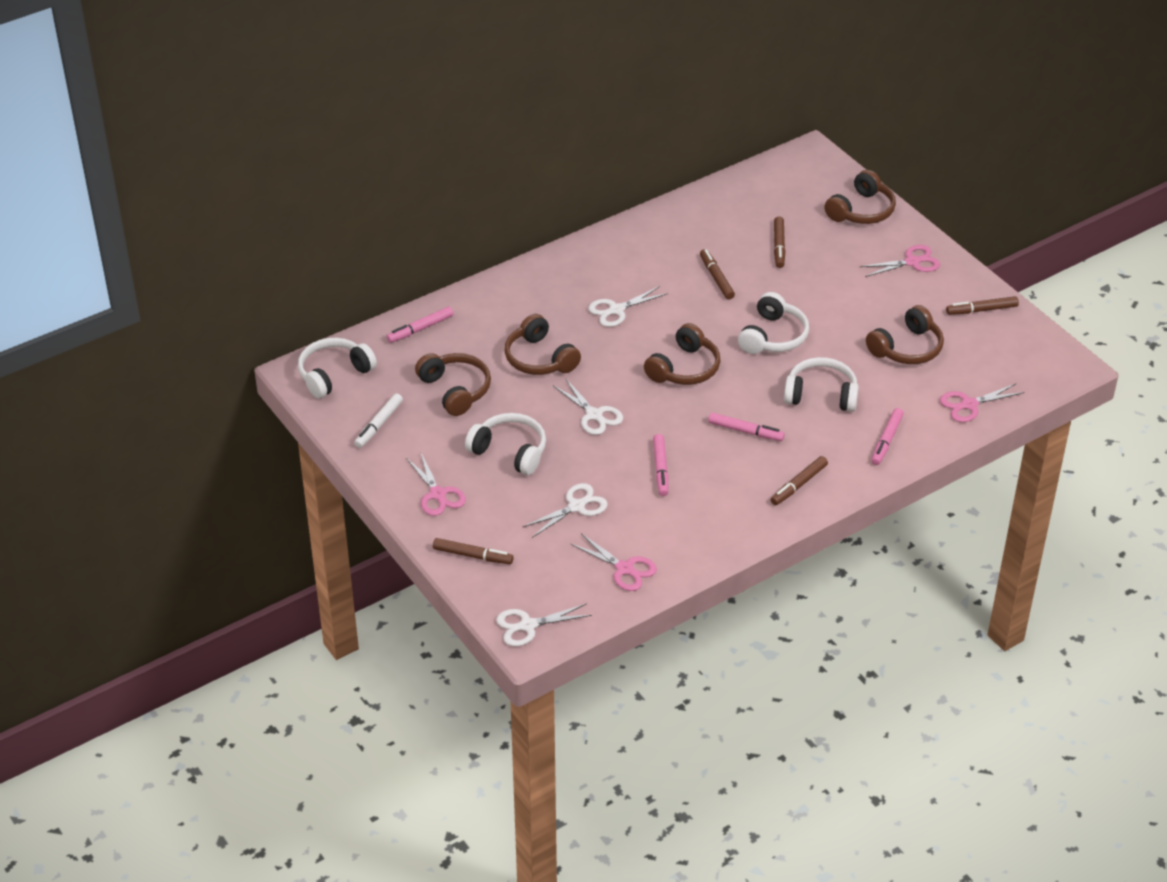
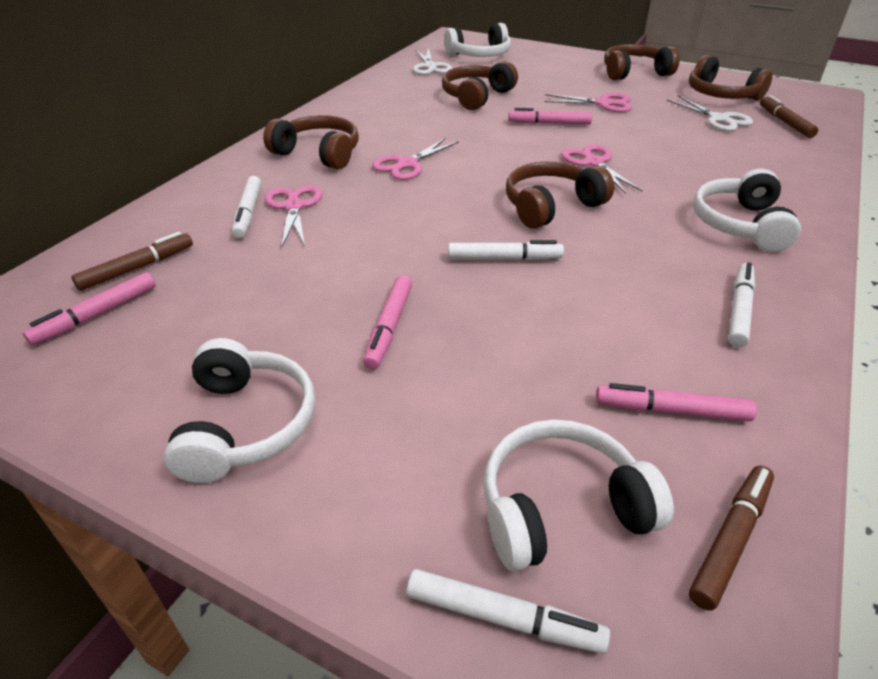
brown marker: [433,538,514,564] [700,249,735,300] [771,456,828,505] [774,217,785,268] [946,296,1019,315] = 5 -> [71,232,193,291] [689,465,774,611] [760,95,818,138] = 3
white marker: [354,393,403,448] = 1 -> [232,176,261,238] [406,569,610,654] [448,240,564,260] [728,262,755,348] = 4
white scissors: [496,603,592,646] [523,483,608,538] [553,378,623,435] [588,286,668,327] = 4 -> [413,48,452,75] [667,95,753,131] = 2

